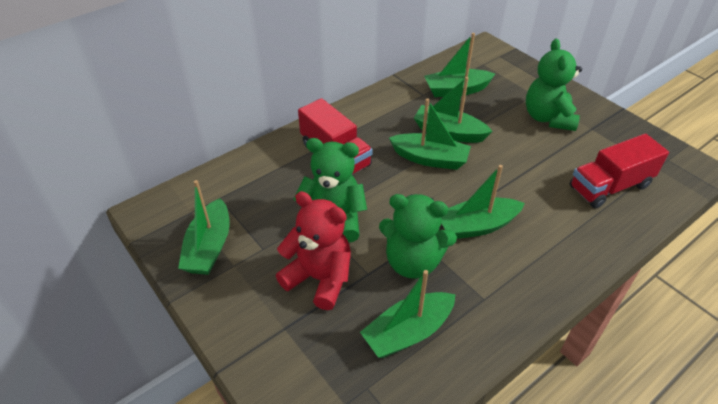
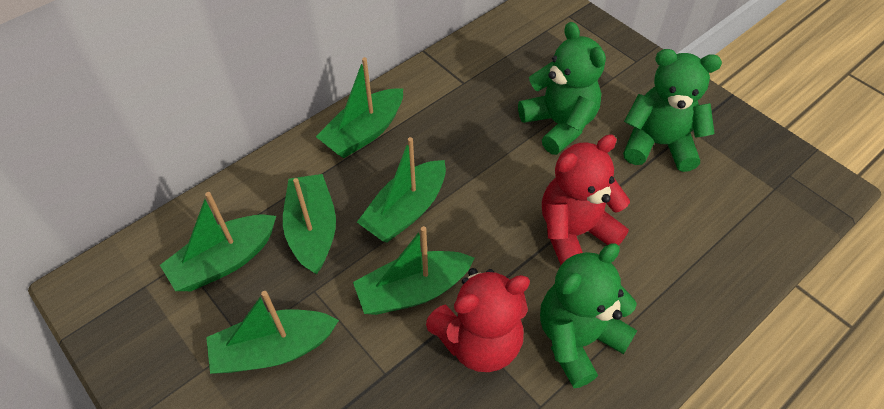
red teddy bear: [276,191,351,310] = 1 -> [426,268,530,372] [542,134,630,265] = 2
red truck: [298,98,373,175] [570,134,669,209] = 2 -> none = 0

